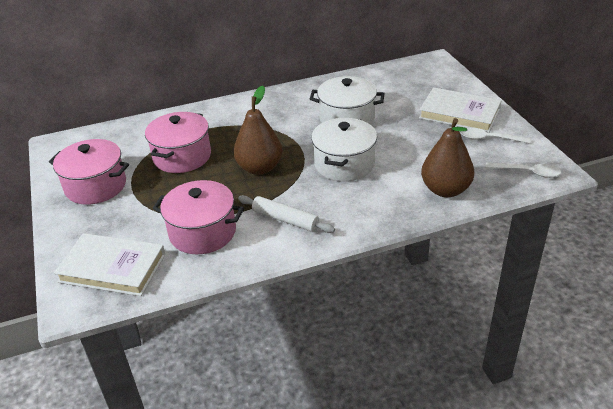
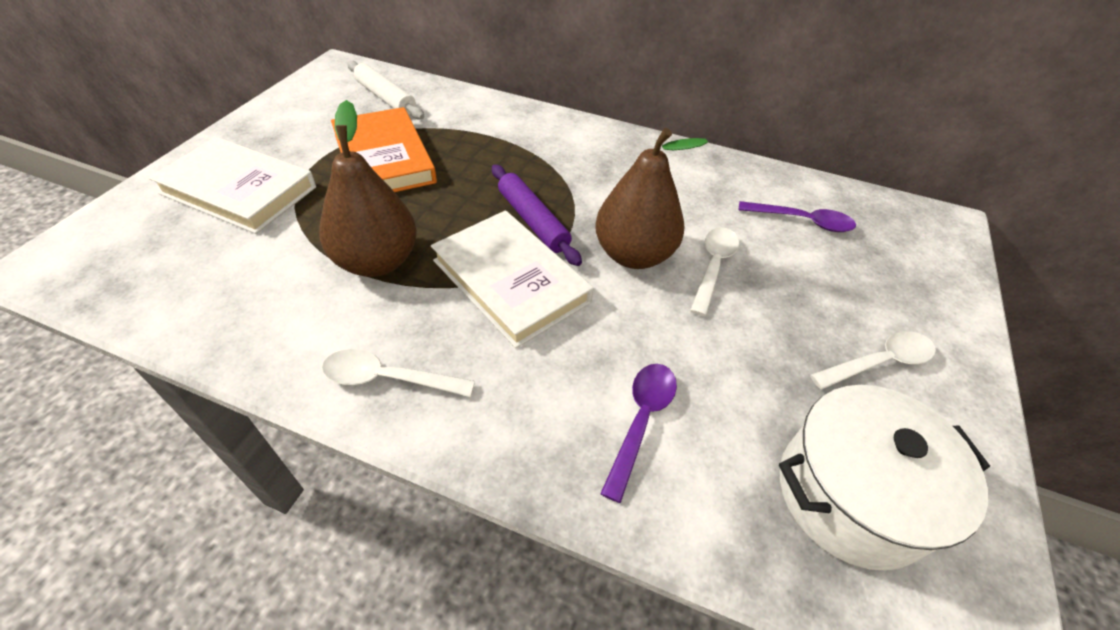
orange book: none = 0 -> [331,107,437,192] = 1
pink pot: [49,139,129,205] [145,112,211,173] [153,180,244,254] = 3 -> none = 0
purple rolling pin: none = 0 -> [492,165,582,266] = 1
purple spoon: none = 0 -> [600,364,677,503] [739,201,856,232] = 2
white pot: [310,76,385,125] [311,118,377,182] = 2 -> [779,385,990,571] = 1
white spoon: [461,128,530,143] [485,162,561,178] = 2 -> [322,349,475,397] [690,227,739,316] [810,331,936,390] = 3

